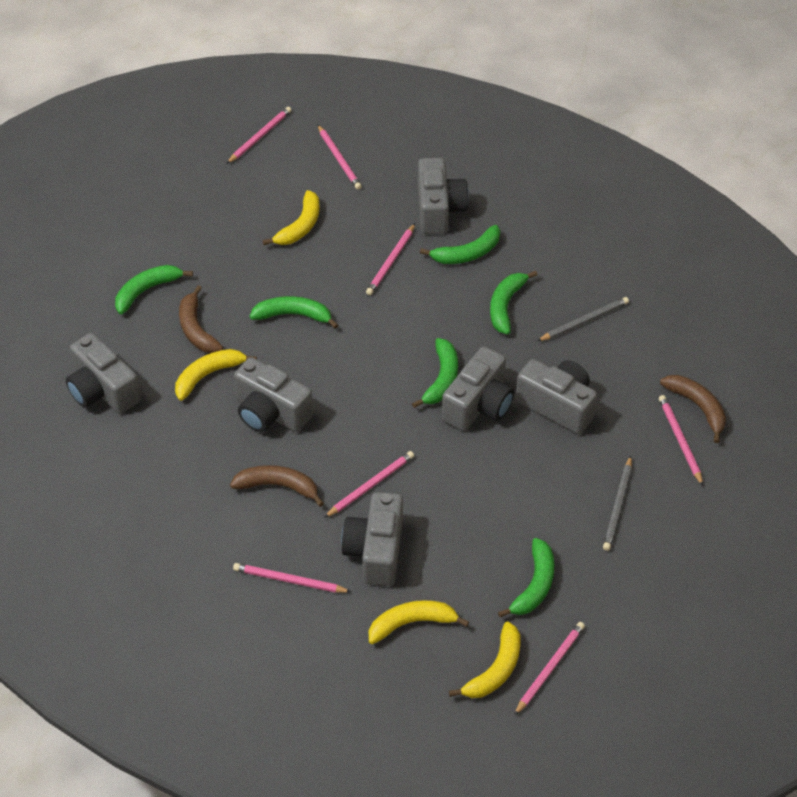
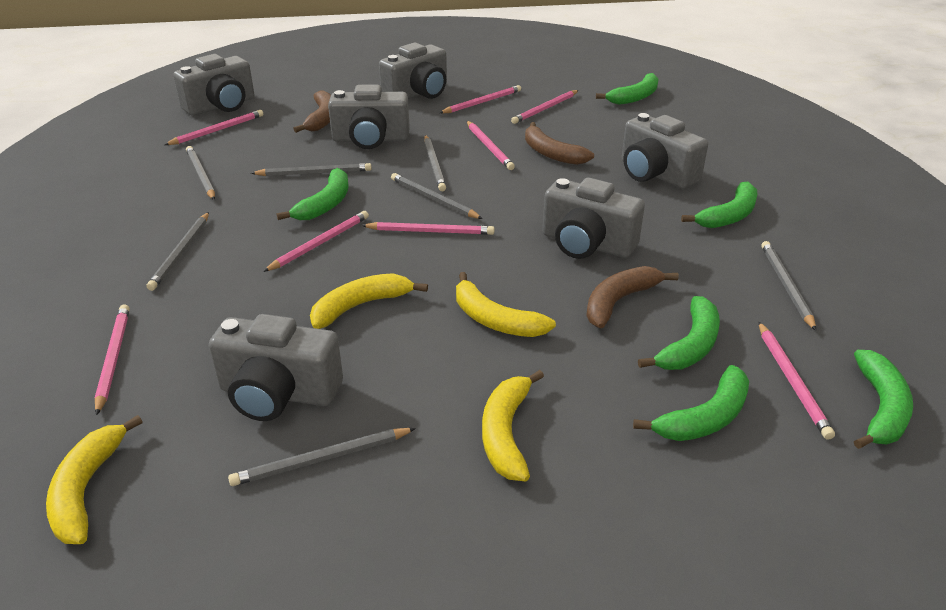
grey pencil: [537,297,629,341] [603,456,632,551] = 2 -> [147,212,209,291] [186,146,215,200] [228,428,416,486] [251,163,372,176] [391,173,483,219] [424,135,446,191] [761,241,816,331] = 7
pink pencil: [227,107,291,164] [233,563,351,593] [318,125,362,190] [324,451,414,518] [366,224,415,295] [514,622,585,716] [659,395,703,486] = 7 -> [94,304,130,415] [164,110,263,145] [263,211,369,272] [361,222,494,235] [440,85,521,113] [467,121,515,170] [511,90,579,124] [759,322,835,440] = 8

